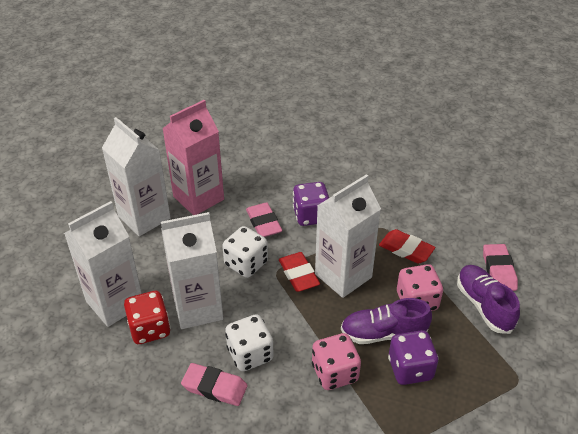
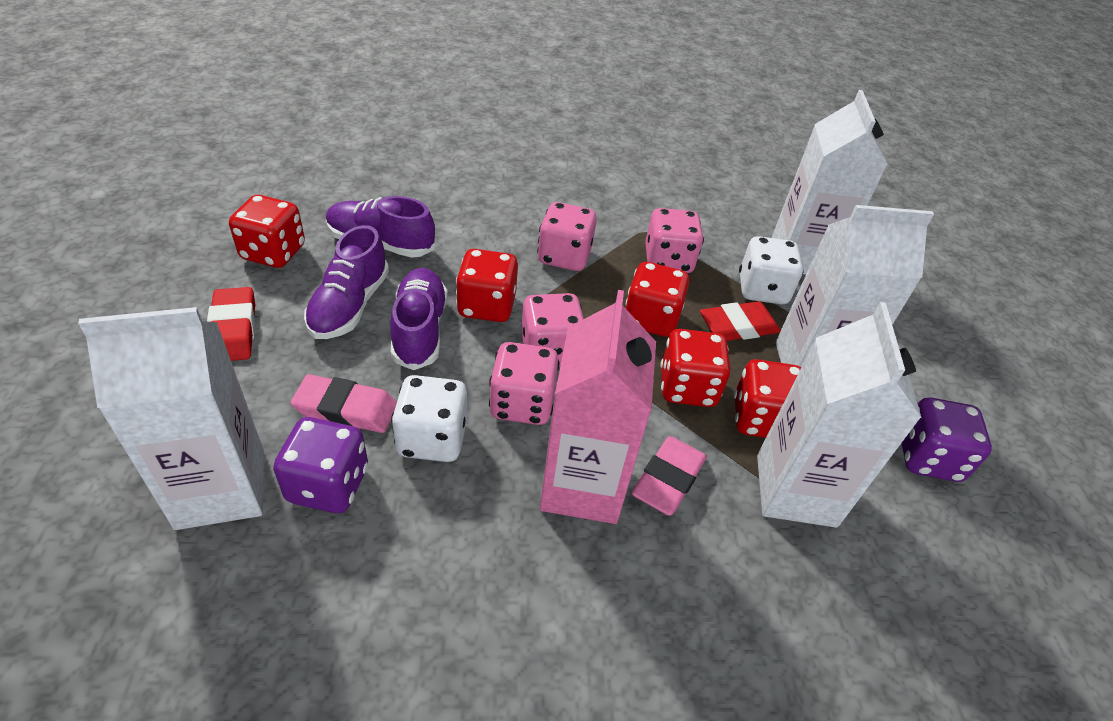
pink dice: [312,333,361,390] [397,264,443,311] = 2 -> [489,342,559,425] [521,293,584,366] [537,202,597,271] [645,208,704,273] = 4
pink eraser: [181,363,248,406] [246,203,282,237] [483,244,518,291] = 3 -> [290,374,397,433] [632,436,707,516] = 2
purple shoe: [341,298,432,344] [457,265,520,334] = 2 -> [304,225,389,339] [326,196,435,258] [390,268,448,370] = 3
red dice: [124,291,171,344] = 1 -> [229,195,305,268] [456,249,518,322] [625,262,689,337] [660,329,730,407] [734,359,802,438] = 5

